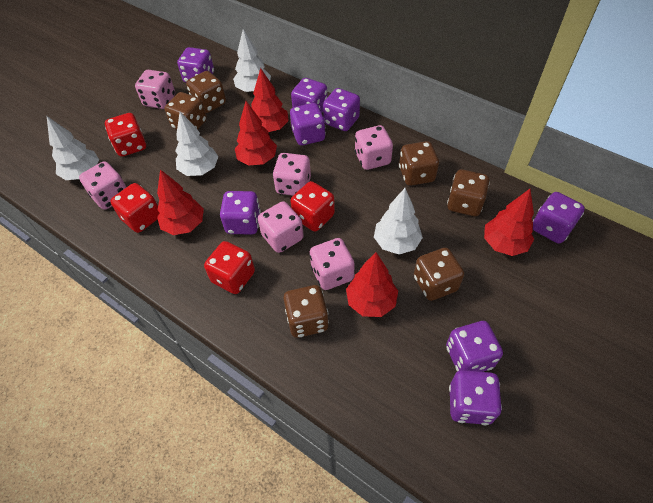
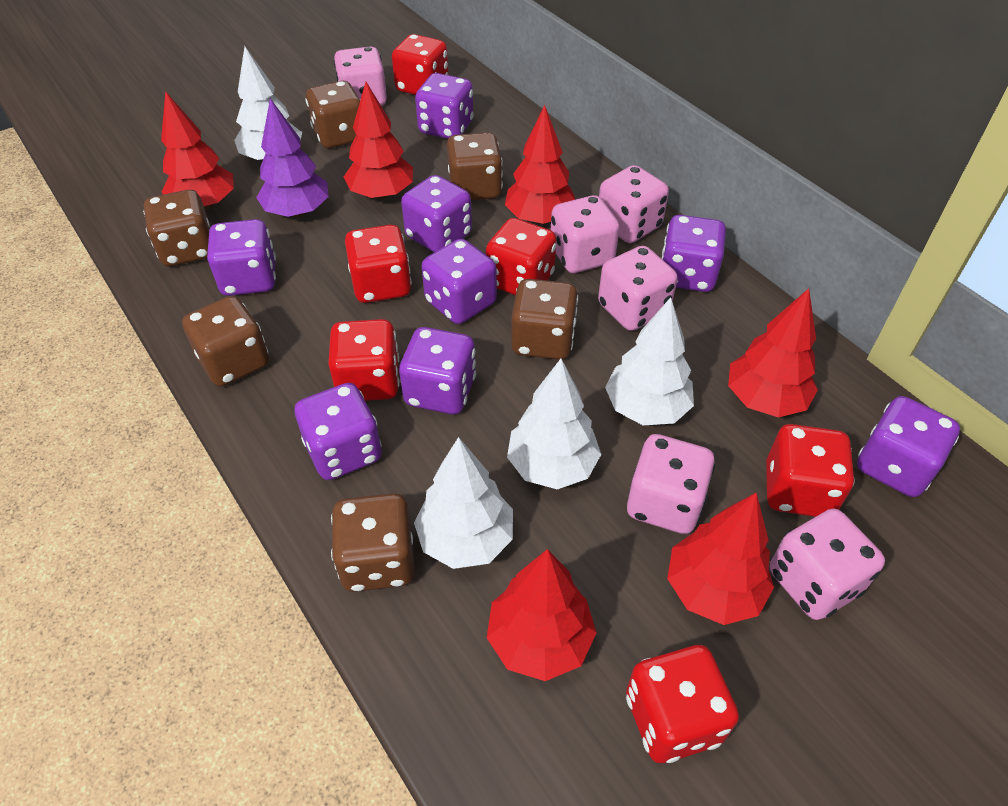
purple tree: none = 0 -> [256,98,329,218] = 1
red dice: [105,113,146,157] [110,183,159,233] [204,241,255,294] [291,181,335,232] = 4 -> [328,319,399,401] [345,225,412,303] [392,34,449,95] [486,218,557,295] [626,645,739,763] [766,424,855,517] = 6
red tree: [157,170,204,235] [235,101,277,166] [251,68,289,132] [346,252,398,317] [484,189,534,256] = 5 -> [161,91,234,210] [344,82,413,200] [487,549,597,681] [505,105,576,224] [667,493,774,625] [728,288,818,418] = 6

